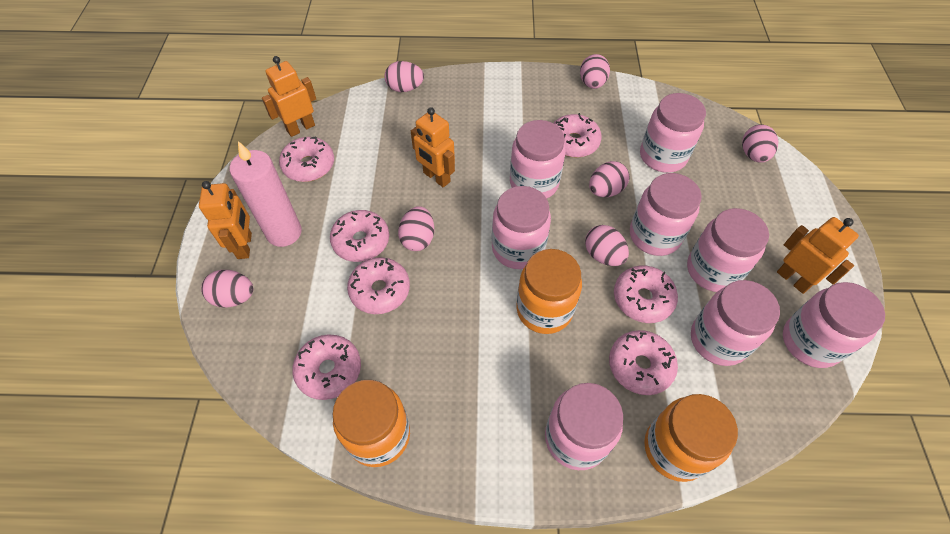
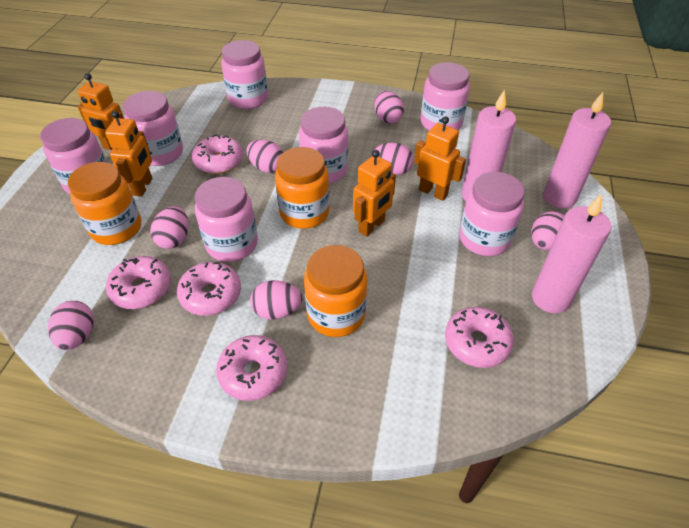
pink candle: [230,141,302,247] = 1 -> [462,89,516,201] [532,194,612,313] [543,92,611,208] = 3
pink donut: [279,137,334,182] [292,334,361,400] [330,210,389,262] [347,257,410,314] [554,113,602,158] [609,330,678,395] [614,265,678,323] = 7 -> [106,256,171,309] [177,261,241,316] [192,134,243,174] [216,335,287,401] [445,307,514,368] = 5
pink jar: [492,186,551,269] [510,120,566,199] [545,383,623,470] [630,173,702,256] [640,93,706,173] [687,208,769,292] [691,280,780,366] [783,282,885,368] = 8 -> [40,118,107,194] [123,91,183,166] [195,177,258,262] [221,40,268,109] [299,107,348,183] [421,62,470,130] [459,172,525,256] = 7

